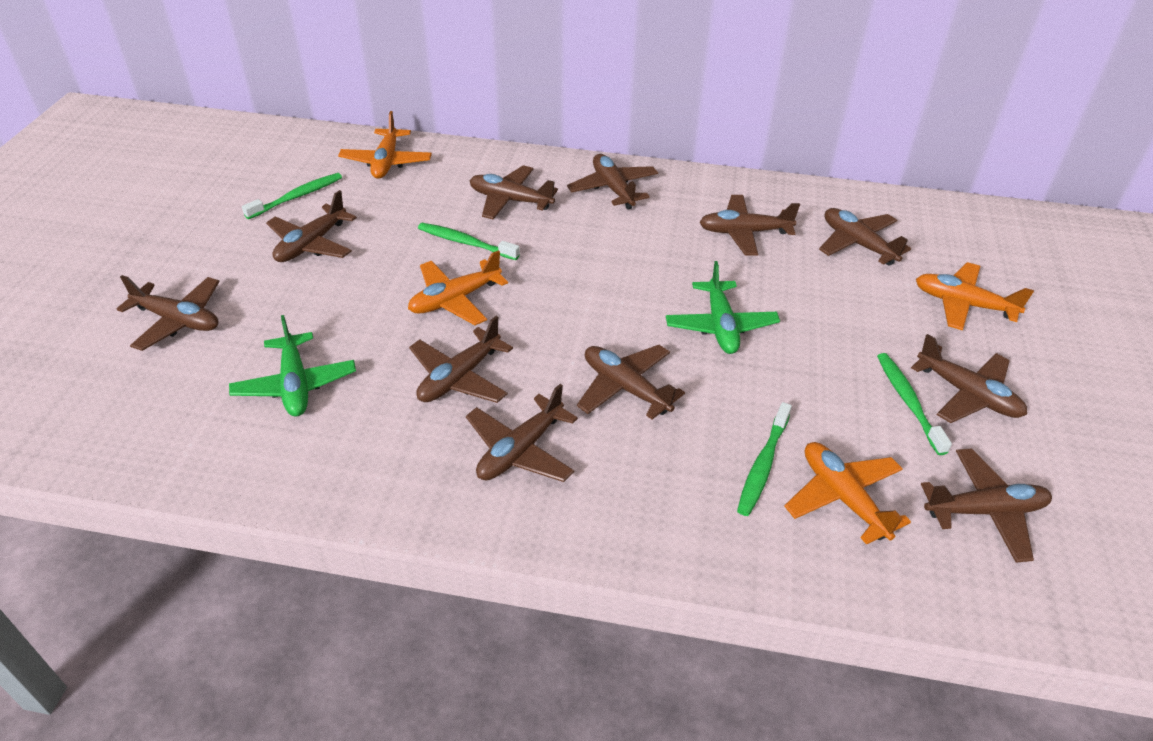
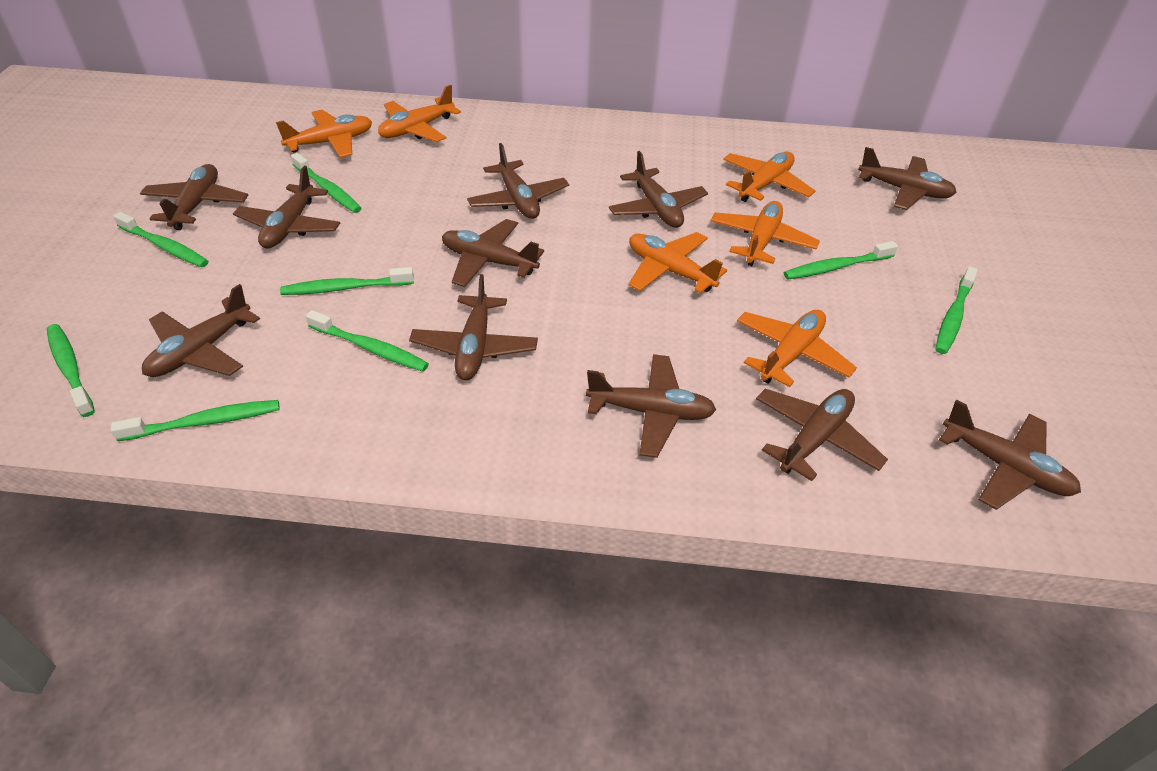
green plane: [229,315,356,416] [666,261,780,354] = 2 -> none = 0
green toothbrush: [242,173,342,219] [418,223,520,260] [737,402,792,516] [877,353,952,455] = 4 -> [47,324,95,417] [110,400,280,441] [113,212,209,267] [280,267,414,295] [291,153,361,213] [306,310,429,372] [784,241,898,279] [935,266,978,354] = 8
orange plane: [338,111,432,179] [408,250,508,325] [784,442,911,545] [916,262,1034,330] = 4 -> [276,110,372,158] [378,85,461,142] [628,232,727,294] [711,201,820,266] [723,152,815,202] [737,310,857,387] = 6

